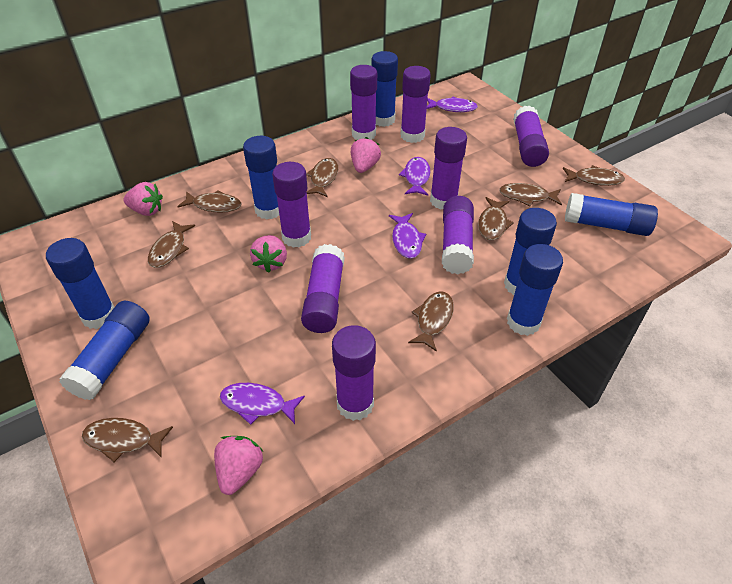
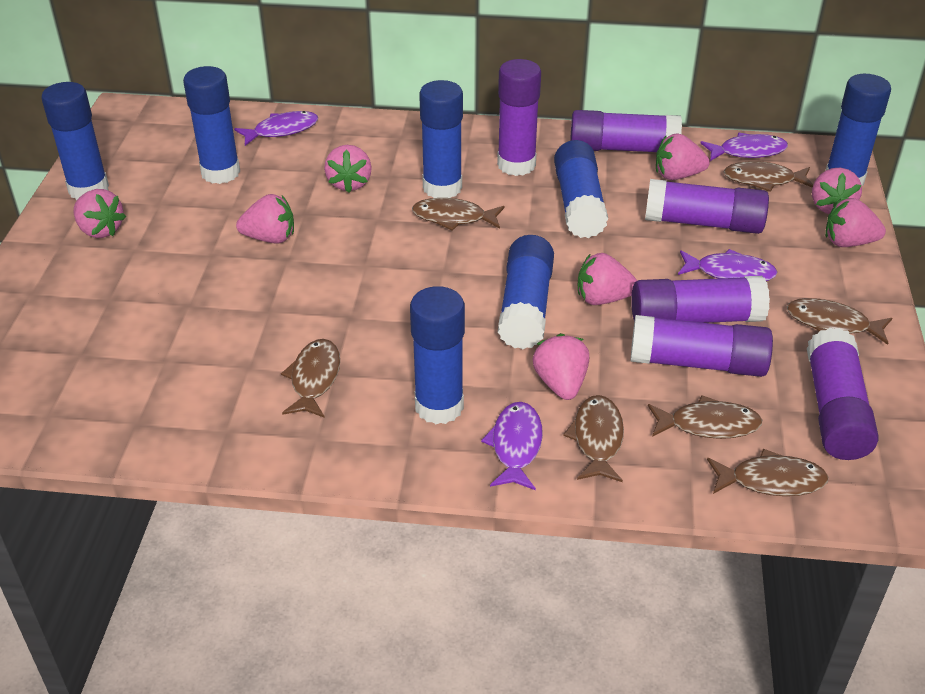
brown fish: [82,418,173,462] [148,221,195,268] [177,190,241,213] [306,158,338,197] [408,291,454,352] [478,197,514,240] [499,183,562,206] [563,165,625,186] = 8 -> [281,339,340,418] [412,198,504,231] [563,395,624,482] [648,395,762,439] [707,449,829,496] [724,161,814,192] [787,298,892,345] = 7
pink strawberry: [123,182,163,216] [214,436,263,495] [250,235,287,273] [351,137,381,173] = 4 -> [73,189,126,238] [236,194,294,243] [324,145,372,193] [533,333,589,400] [578,253,637,305] [656,133,710,180] [812,168,862,214] [825,198,886,247] = 8
purple glue stick: [272,162,311,248] [301,244,345,333] [332,325,376,421] [350,65,377,140] [401,66,431,143] [430,127,467,210] [442,196,474,274] [513,106,549,167] = 8 -> [497,59,541,176] [570,110,682,152] [630,315,773,377] [631,276,770,323] [645,179,769,234] [807,328,879,460] = 6

